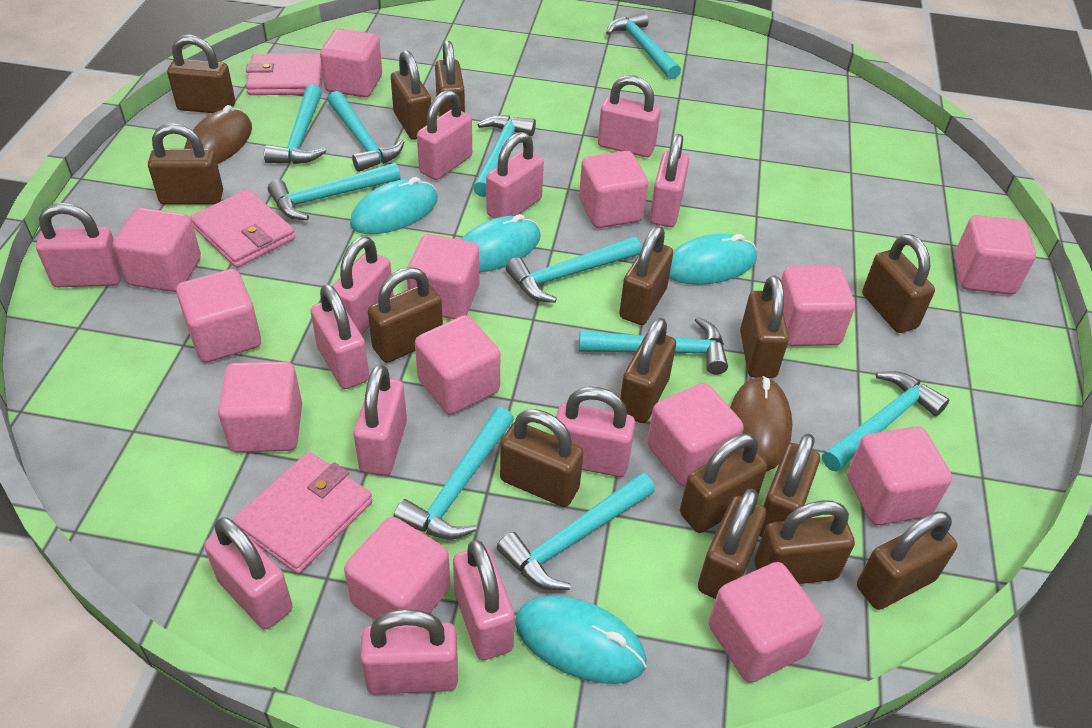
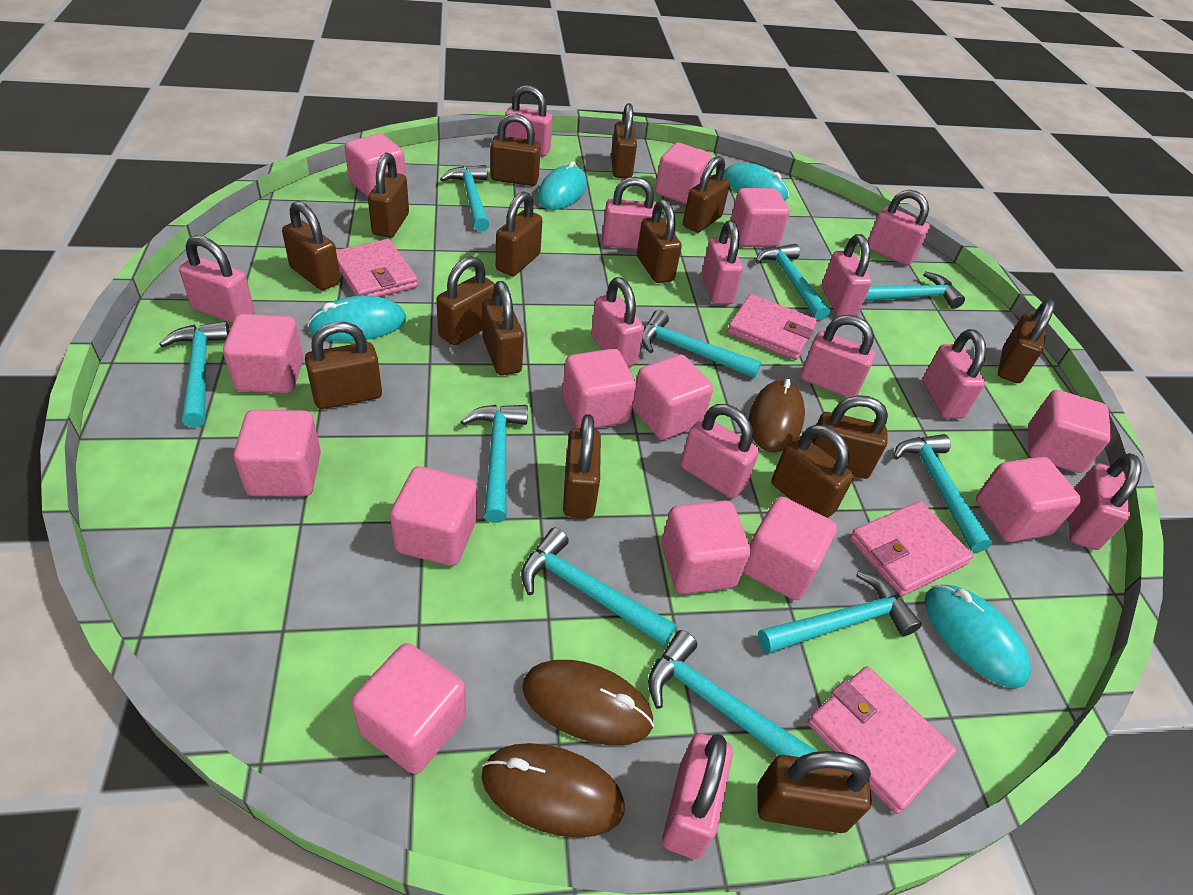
brown mouse: [184,105,252,164] [730,376,792,471] = 2 -> [481,743,625,838] [522,660,654,745] [749,379,805,453] = 3
pink wallet: [190,189,295,268] [233,452,373,574] [246,53,323,95] = 3 -> [336,239,418,297] [727,294,817,360] [807,666,957,814] [849,501,973,596] = 4

